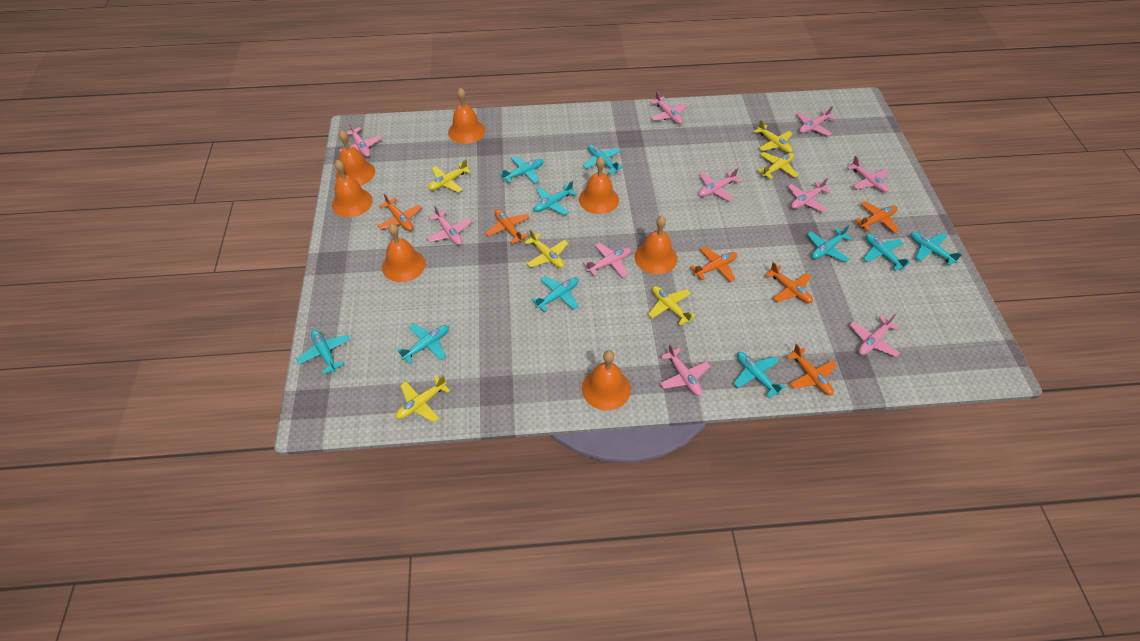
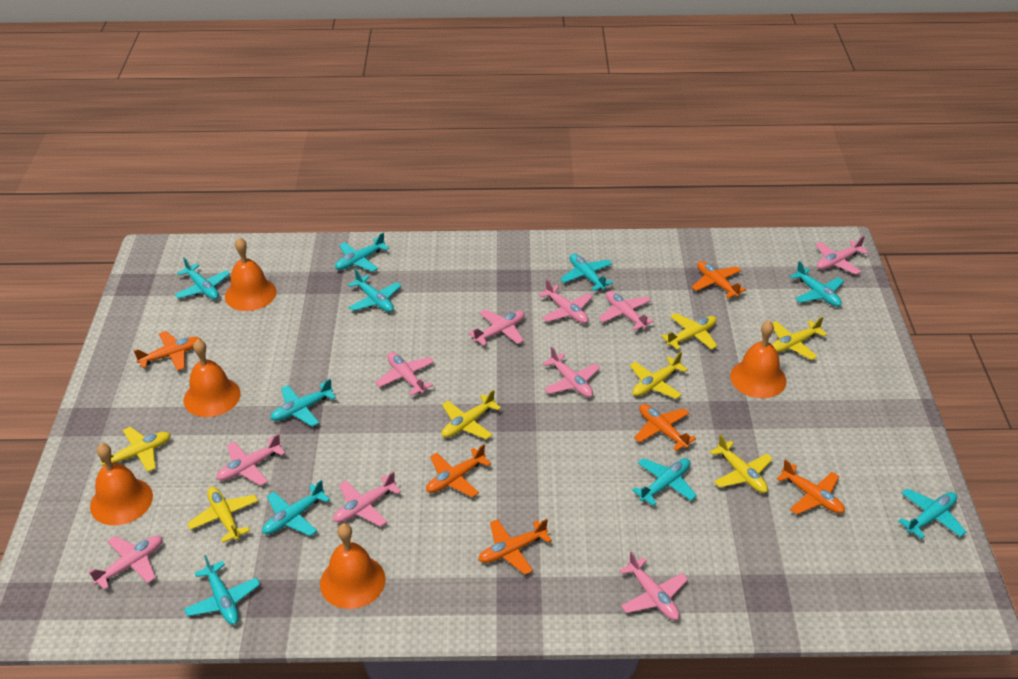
orange bell: [332,159,373,217] [336,130,375,186] [382,224,426,282] [448,88,485,144] [579,157,619,214] [582,350,631,410] [635,216,677,274] = 7 -> [90,443,153,525] [184,339,241,417] [225,237,277,311] [320,523,386,609] [730,321,787,398] = 5
yellow plane: [395,375,450,423] [428,159,471,192] [524,229,569,268] [648,286,696,326] [753,119,793,153] [757,152,798,179] = 6 -> [100,427,171,472] [187,487,258,543] [442,389,501,440] [630,352,688,399] [661,313,717,350] [710,434,773,493] [771,316,827,360] = 7

